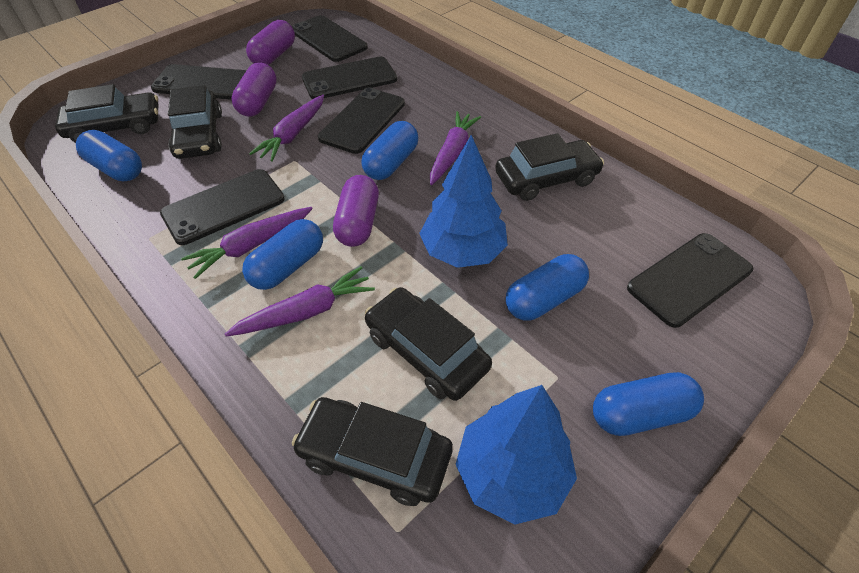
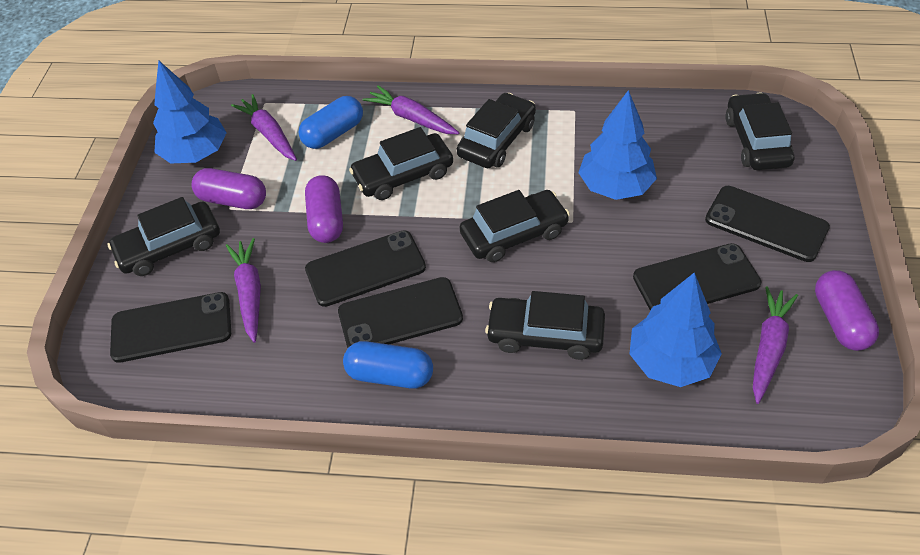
black car: [55,84,158,143] [168,85,222,159] [292,397,453,506] [365,287,492,401] [495,133,604,201] = 5 -> [108,197,220,276] [349,127,453,200] [457,93,536,168] [460,190,570,262] [485,291,605,360] [725,92,794,170] = 6
black phone: [151,64,247,100] [160,169,285,245] [292,15,368,62] [302,56,397,99] [318,87,405,154] [627,233,753,328] = 6 -> [110,292,231,363] [305,230,426,307] [338,277,463,348] [633,243,762,311] [705,186,830,262] = 5
blue capsule: [76,130,142,182] [242,219,323,290] [361,121,418,180] [505,254,589,321] [593,372,704,436] = 5 -> [298,96,363,149] [343,341,433,389] = 2
blue tree: [419,135,508,268] [455,385,577,525] = 2 -> [153,61,227,163] [578,90,657,200] [630,273,722,387] = 3

